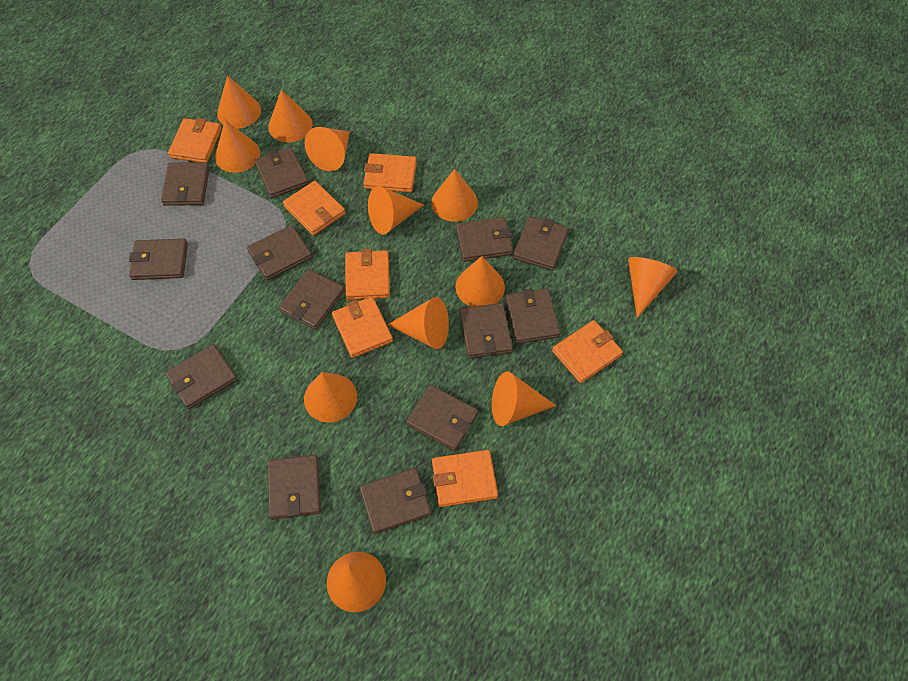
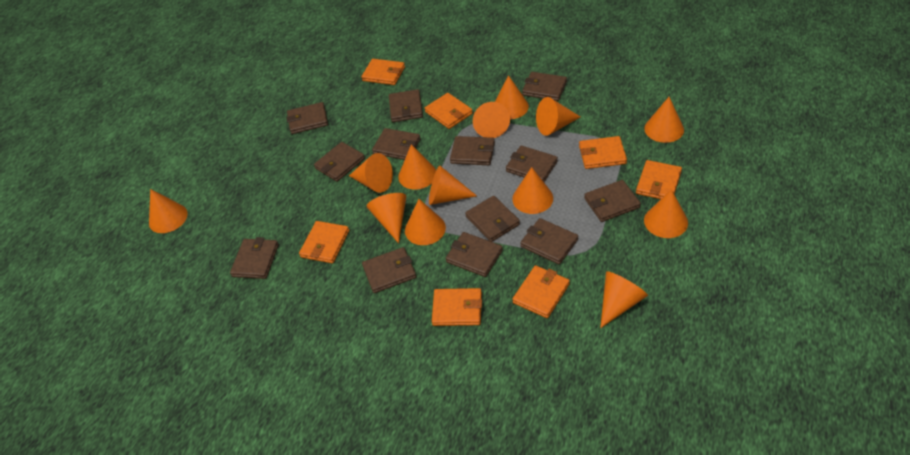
orange cone: [215,120,260,173] [217,75,261,128] [268,89,313,142] [304,372,357,423] [305,127,350,171] [327,552,386,612] [368,186,424,235] [387,297,449,349] [431,169,478,222] [456,256,505,307] [492,371,556,426] [628,257,678,318] = 12 -> [149,189,188,233] [349,153,393,193] [367,193,406,243] [398,144,436,190] [405,199,446,245] [429,166,477,205] [473,102,510,138] [495,75,529,119] [512,167,553,214] [536,97,580,136] [600,271,648,328] [644,97,684,143] [644,189,688,238] = 13

